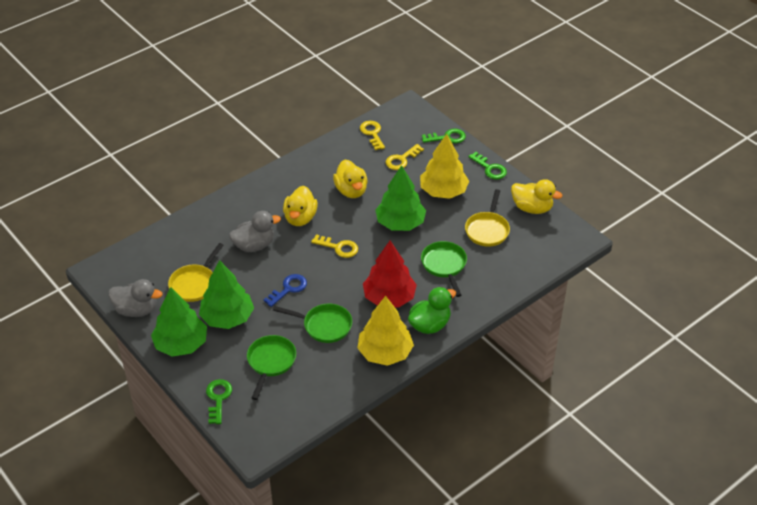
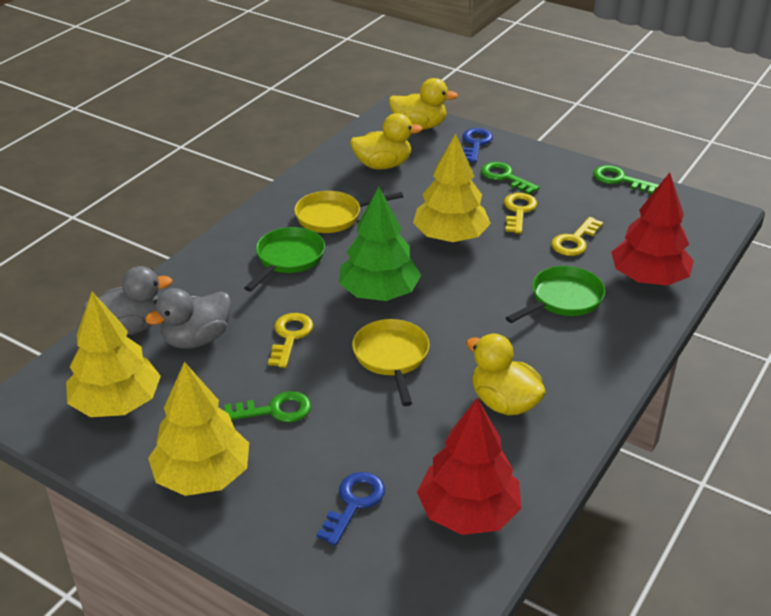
blue key: [264,274,307,307] = 1 -> [316,472,385,546] [462,128,493,162] = 2
green duck: [408,287,456,334] = 1 -> none = 0
green pan: [247,335,296,400] [273,304,352,343] [421,241,467,297] = 3 -> [244,227,325,291] [506,266,605,323] = 2
green tree: [151,287,207,357] [199,260,254,329] [375,165,426,231] = 3 -> [339,186,421,301] = 1
red tree: [363,241,417,308] = 1 -> [417,398,521,535] [611,173,694,286] = 2
yellow tree: [357,296,414,366] [420,134,469,199] = 2 -> [66,292,161,417] [148,362,249,496] [413,133,491,242] = 3

